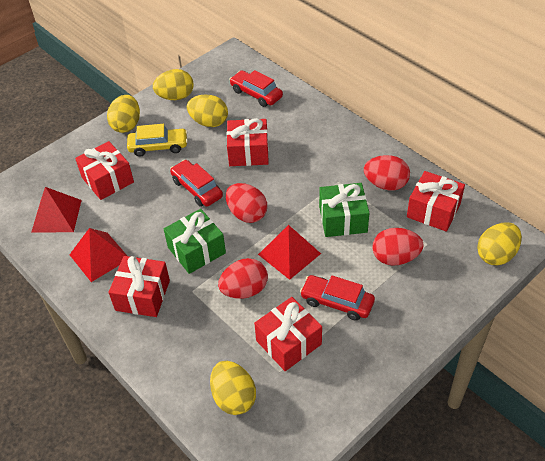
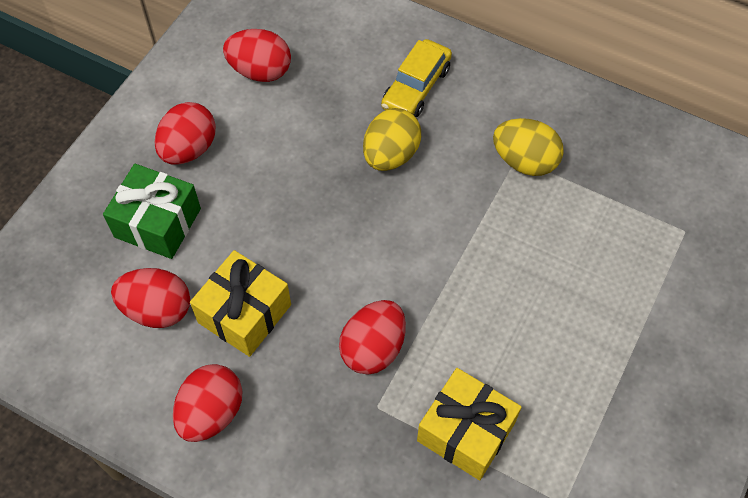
green gift: [164,209,226,274] [319,183,369,237] = 2 -> [103,164,201,259] = 1
red car: [170,160,223,207] [229,70,283,107] [300,275,375,321] = 3 -> none = 0
red egg: [218,258,268,299] [226,183,267,223] [364,155,410,190] [372,228,424,266] = 4 -> [111,268,190,328] [155,102,216,165] [173,364,242,442] [223,29,291,82] [339,300,406,375] = 5
red gift: [75,141,134,200] [109,256,170,317] [227,118,269,166] [254,297,322,371] [407,171,465,232] = 5 -> none = 0
red pyramid: [31,187,82,233] [69,228,127,282] [258,225,321,280] = 3 -> none = 0
yellow egg: [107,95,140,133] [153,69,194,100] [187,95,228,127] [210,361,256,415] [477,222,522,266] = 5 -> [363,108,421,171] [493,118,563,176] = 2
yellow gift: none = 0 -> [190,250,291,357] [417,368,522,480] = 2

